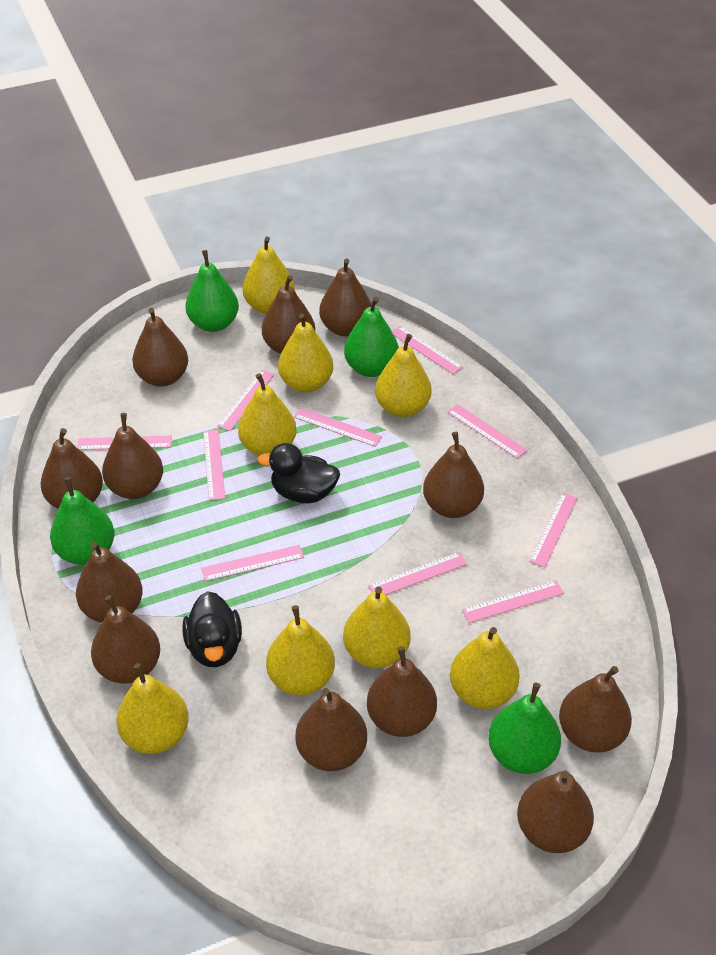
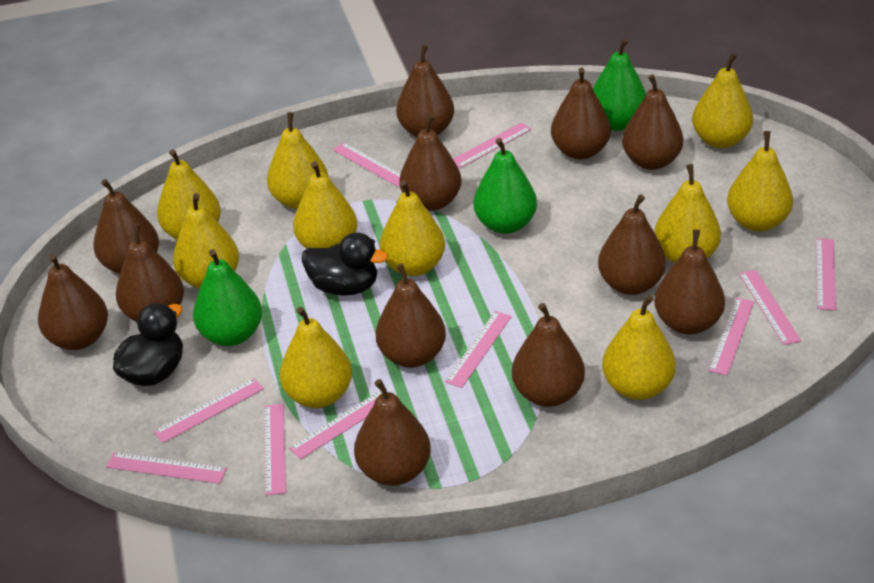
green pear: [50,477,114,565] [185,250,239,332] [344,297,399,377] [488,683,561,774] = 4 -> [193,249,262,346] [474,138,537,234] [593,38,646,131] = 3
yellow pear: [116,663,189,754] [238,373,297,456] [243,236,295,314] [266,605,335,696] [278,313,333,393] [343,586,411,668] [375,334,432,417] [450,627,520,709] = 8 -> [157,149,221,239] [173,193,239,288] [267,112,328,209] [280,307,352,408] [293,161,357,249] [380,180,445,276] [602,295,676,400] [654,164,721,263] [692,53,753,148] [727,131,793,232] = 10

